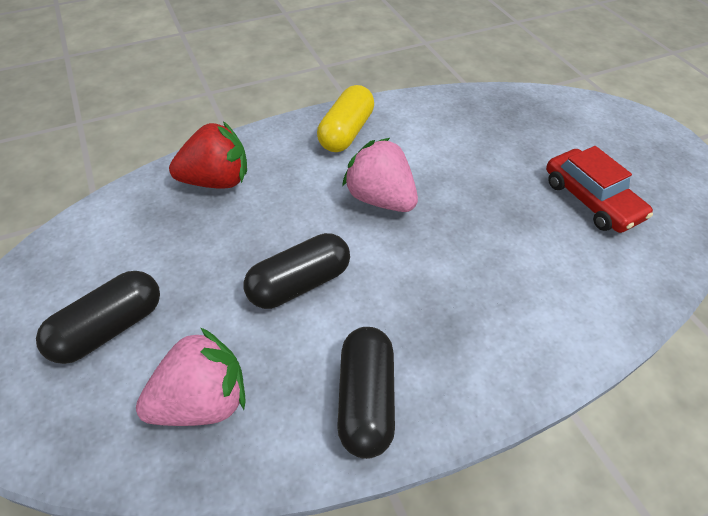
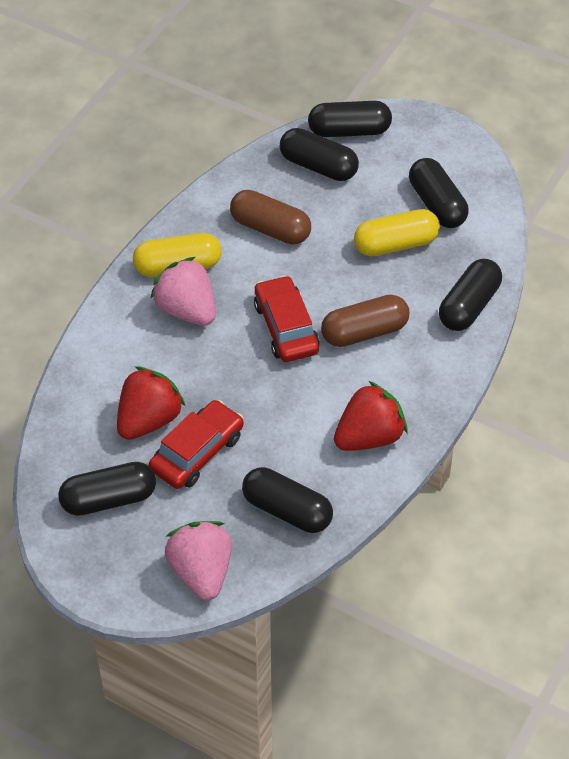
black capsule: [36,271,160,364] [244,233,350,309] [337,327,395,459] = 3 -> [58,462,156,516] [242,467,333,533] [280,128,359,181] [308,101,392,137] [409,158,469,228] [439,259,502,331] = 6
brown capsule: none = 0 -> [230,190,311,244] [321,295,409,347] = 2
red car: [546,146,653,233] = 1 -> [149,400,244,489] [254,275,320,362] = 2
red strawberry: [169,121,247,189] = 1 -> [117,366,185,440] [334,381,408,451] = 2
yellow capsule: [317,85,374,152] = 1 -> [133,233,222,277] [354,209,440,256] = 2

